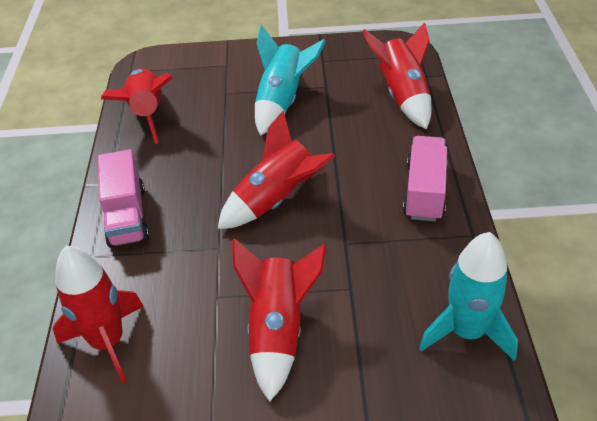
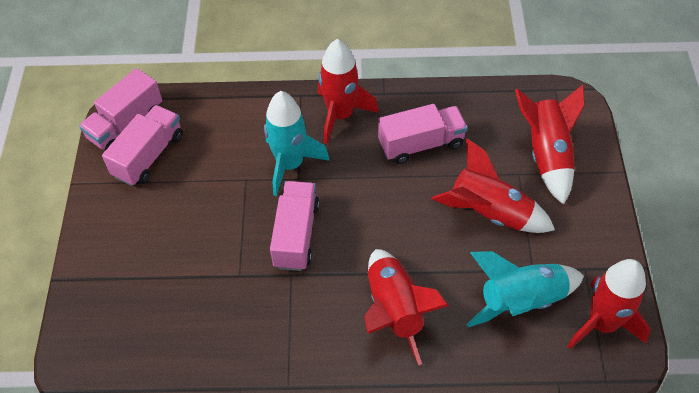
pink truck: [98,149,149,248] [403,136,447,222] = 2 -> [79,68,162,151] [102,105,183,186] [270,181,319,271] [378,104,468,164] = 4

